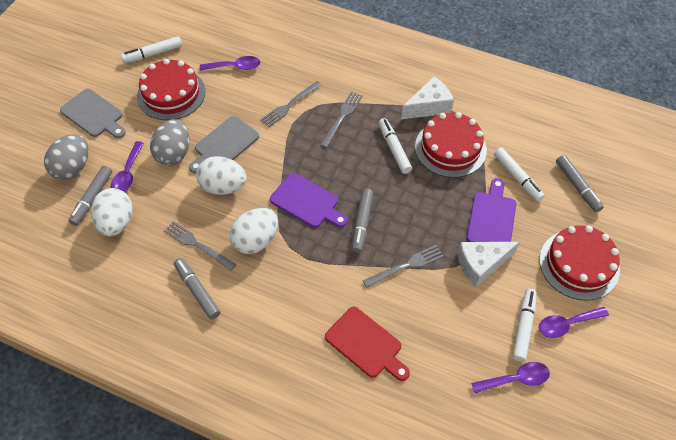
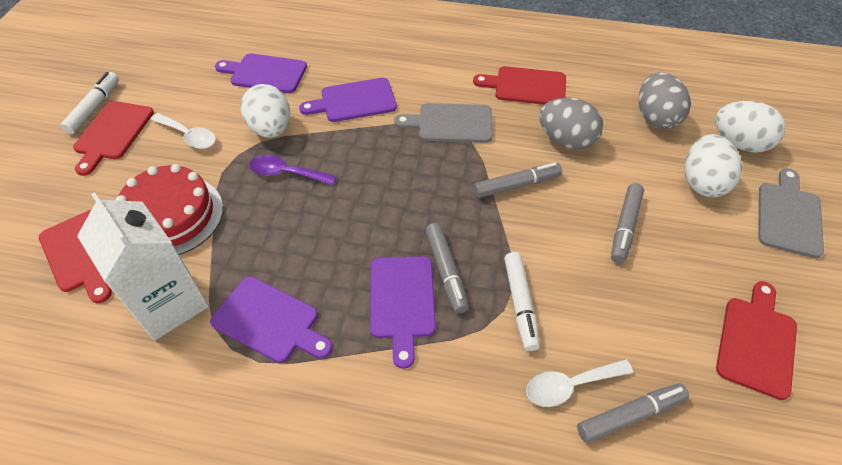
grey fork: [164,221,236,271] [260,81,322,128] [320,91,363,148] [363,245,444,288] = 4 -> none = 0
purple cutting board: [270,173,348,228] [466,178,516,242] = 2 -> [210,276,332,363] [215,53,307,93] [299,78,397,122] [370,256,436,369] = 4
purple spoon: [111,141,144,192] [200,56,260,71] [471,362,550,393] [539,307,609,338] = 4 -> [249,155,336,185] = 1
red cake: [137,59,205,120] [415,112,487,178] [539,225,620,301] = 3 -> [116,164,223,255] = 1
red cutting board: [325,307,410,381] = 1 -> [39,210,112,303] [73,101,154,176] [473,66,566,105] [716,281,797,400] = 4
white carton: none = 0 -> [77,192,209,341] = 1
white cheese: [401,77,454,119] [457,242,520,287] = 2 -> none = 0
white marker: [121,36,182,63] [378,118,412,174] [494,148,545,202] [513,289,537,362] = 4 -> [60,72,119,134] [504,252,540,351] = 2
white spoon: none = 0 -> [150,113,216,149] [526,359,633,407] = 2

